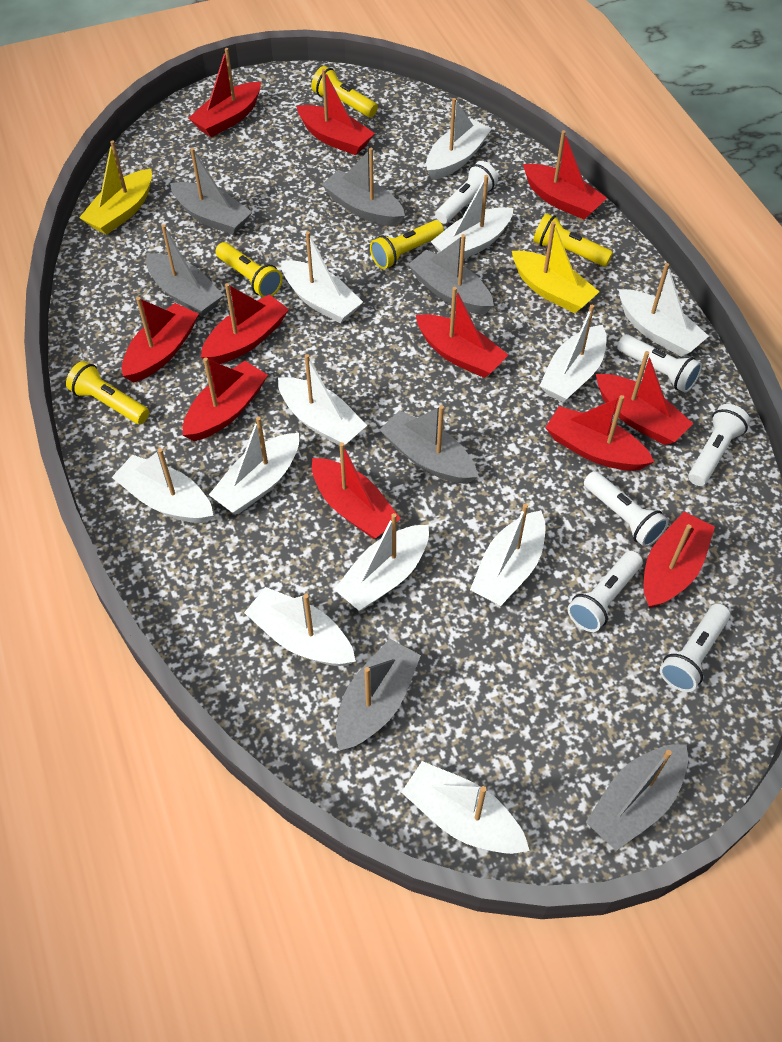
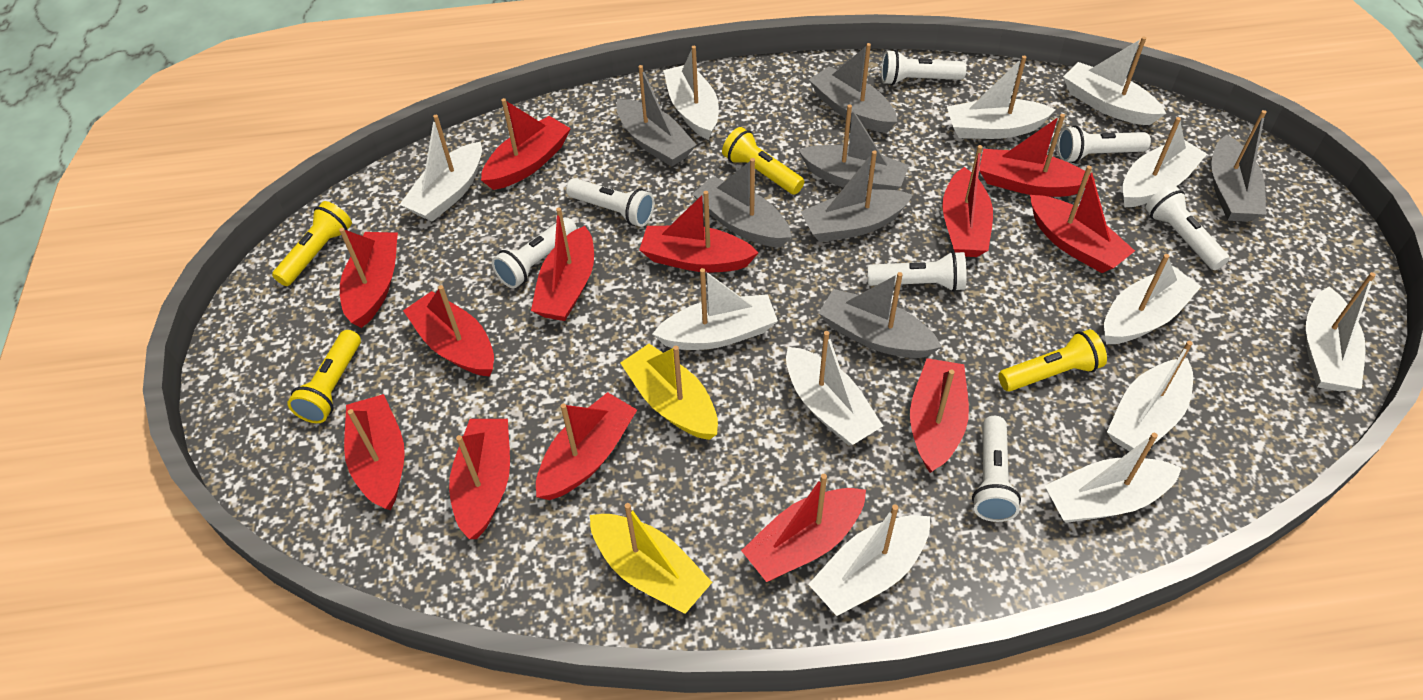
red boat: [122,297,199,383] [183,357,268,441] [188,48,261,137] [201,283,289,364] [297,69,375,155] [312,442,401,539] [416,287,508,378] [523,130,607,220] [545,395,654,471] [596,351,693,445] [644,512,715,608] = 11 -> [339,228,398,328] [344,394,405,510] [403,285,494,377] [449,419,510,539] [481,98,571,190] [531,207,594,321] [536,392,637,500] [639,191,758,272] [741,474,866,582] [910,358,969,473] [942,145,993,257] [979,114,1095,197] [1030,165,1135,273] = 13
white flashlight: [435,161,498,224] [567,551,643,632] [584,471,669,547] [617,334,702,393] [660,604,731,692] [688,404,750,486] = 6 -> [492,217,577,288] [566,178,654,227] [867,251,966,292] [881,50,966,85] [972,416,1021,522] [1057,125,1151,163] [1145,185,1230,270] = 7
yellow flashlight: [66,361,149,424] [216,242,283,297] [311,66,378,117] [370,220,444,269] [533,213,613,267] = 5 -> [272,201,352,286] [287,330,361,423] [722,127,804,195] [998,329,1107,392] = 4

